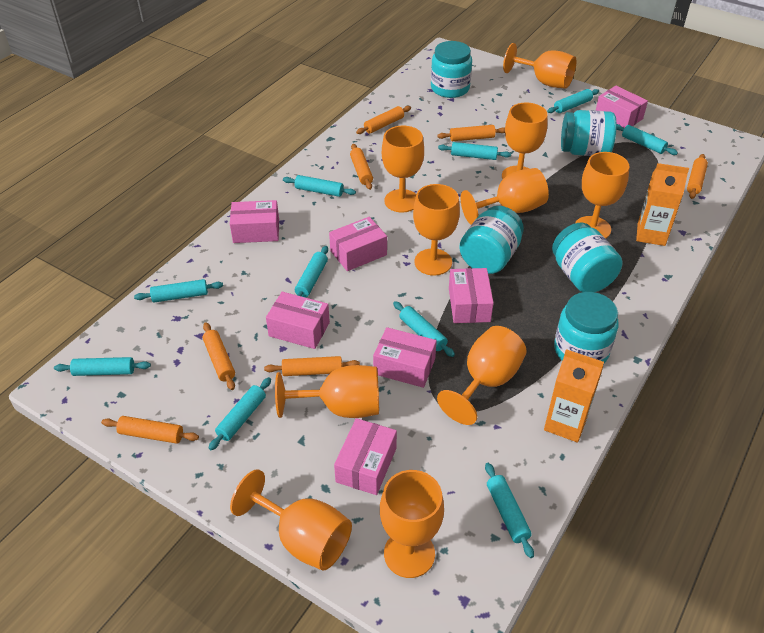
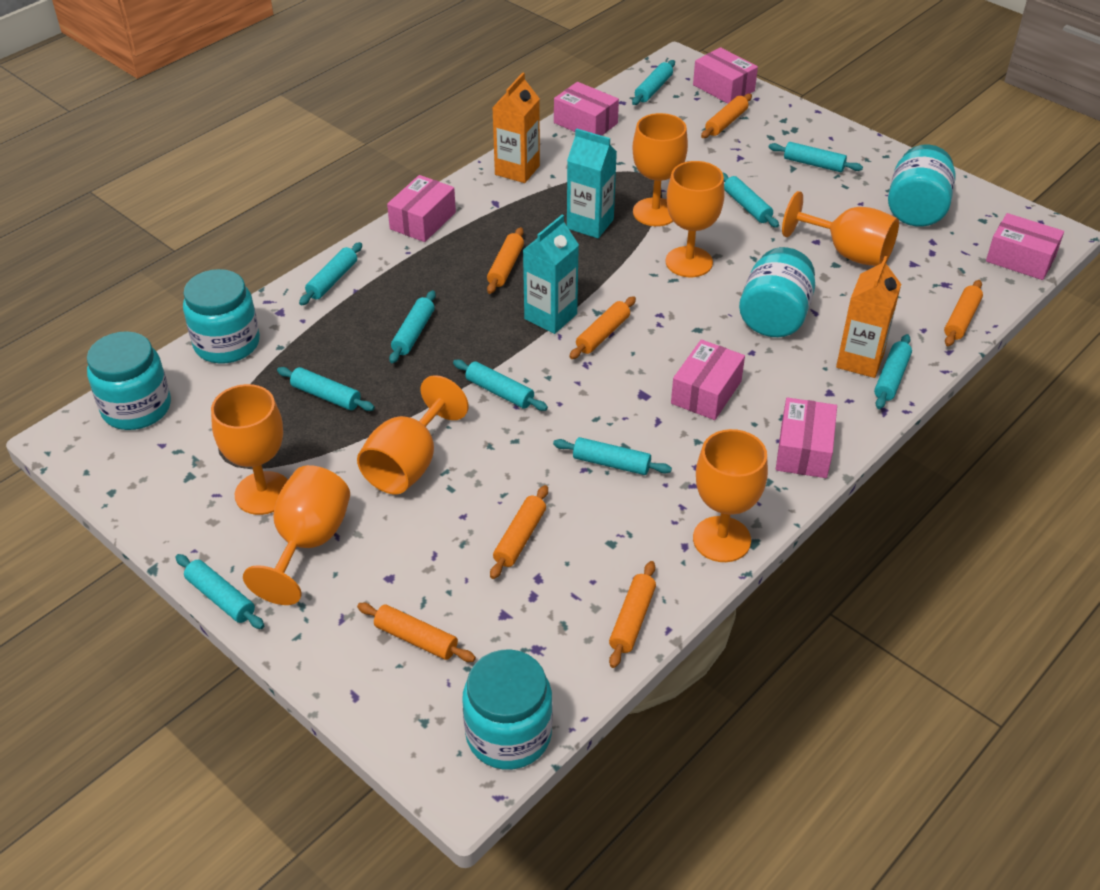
orange goblet: [230,469,352,571] [275,365,379,418] [380,470,444,578] [382,126,424,213] [413,184,460,276] [437,326,527,425] [461,168,549,225] [502,102,547,179] [503,43,577,89] [575,152,629,239] = 10 -> [211,384,288,515] [243,465,350,605] [357,375,469,494] [633,113,688,226] [666,161,725,277] [693,429,768,562] [782,191,899,266] = 7
pink box: [230,200,279,243] [266,292,330,349] [329,217,387,271] [334,418,397,495] [373,327,437,388] [449,268,494,323] [596,86,648,128] = 7 -> [387,175,456,242] [554,82,619,136] [671,340,745,420] [693,47,758,104] [776,398,837,478] [986,213,1064,280] = 6
turquoise carton: none = 0 -> [523,215,579,334] [567,128,617,238] = 2

